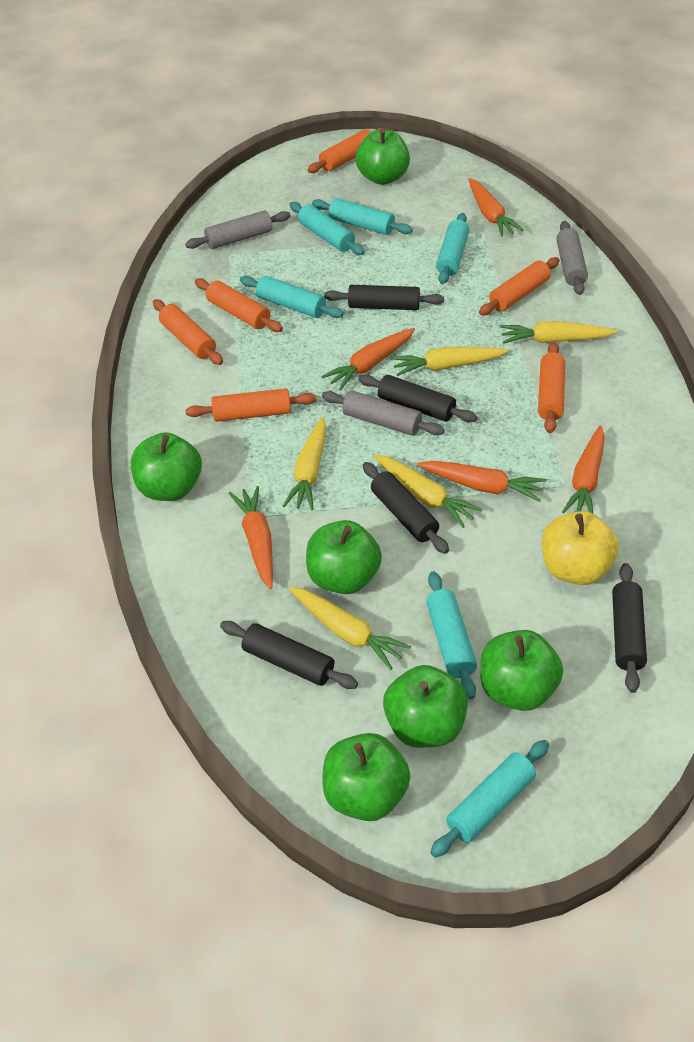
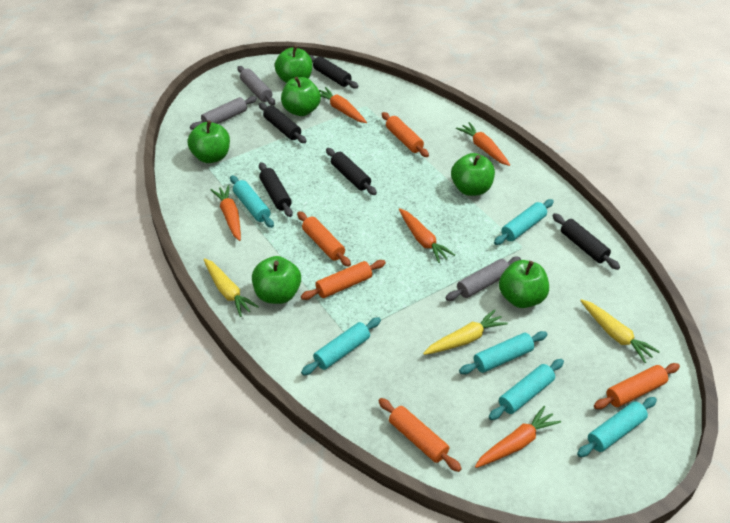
orange rolling pin: [153,299,223,365] [185,388,316,422] [195,278,283,332] [308,128,385,173] [479,257,560,316] [538,342,565,433] = 6 -> [297,211,351,267] [301,260,386,300] [378,398,462,472] [382,112,429,157] [594,363,680,409] = 5
yellow apple: [542,511,619,585] = 1 -> none = 0
yellow carrot: [283,417,327,510] [289,587,411,670] [374,454,483,528] [391,347,509,376] [500,321,617,344] = 5 -> [203,258,259,317] [423,309,508,355] [580,299,660,363] = 3

